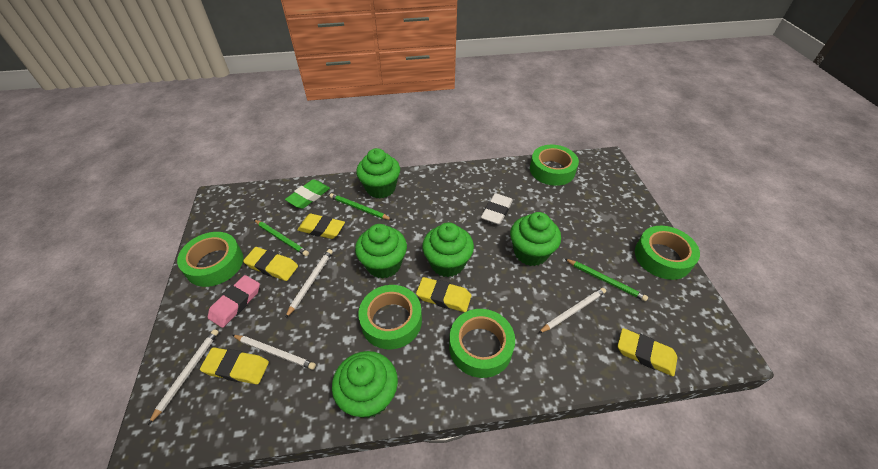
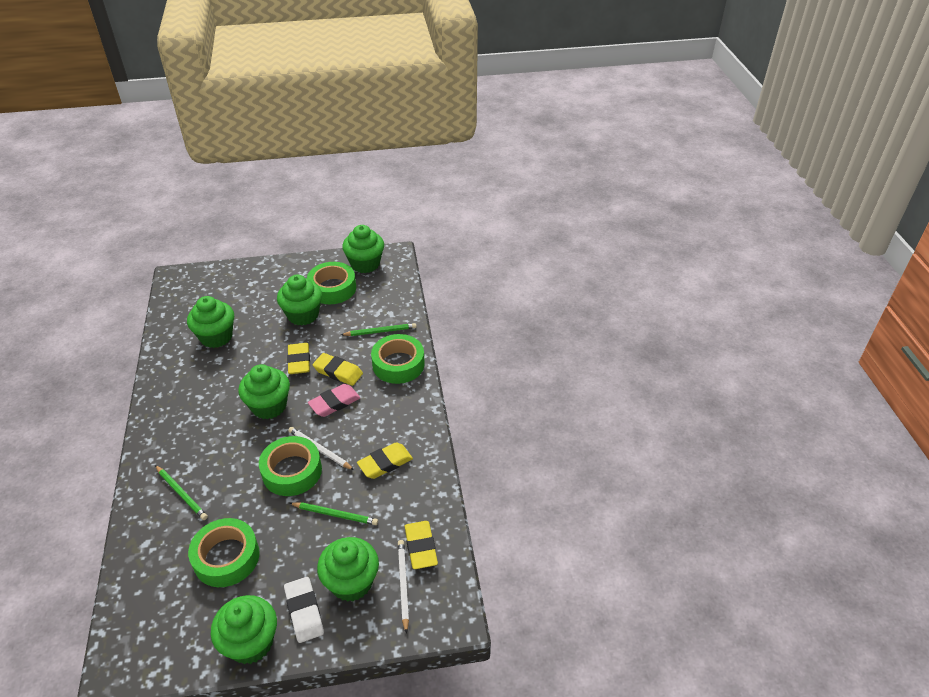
green cupcake: [332,351,398,418] [355,224,407,279] [356,148,400,199] [422,222,474,277] [510,212,561,266] = 5 -> [187,296,234,348] [211,595,277,664] [238,364,290,419] [277,275,322,326] [317,537,379,602] [342,225,384,273] = 6
green eraser: [285,179,330,209] = 1 -> none = 0
green tape: [177,232,243,287] [358,285,422,349] [449,309,515,378] [530,145,579,186] [635,226,700,280] = 5 -> [188,518,260,587] [259,436,322,496] [307,262,356,304] [371,334,425,384] = 4
white pencil: [148,329,219,425] [232,335,316,370] [285,249,333,318] [539,288,606,333] = 4 -> [288,427,354,470] [398,540,409,634] = 2
yellow eraser: [200,347,269,384] [243,247,298,281] [297,214,345,239] [416,277,471,312] [617,328,677,376] = 5 -> [287,343,310,374] [313,353,363,386] [357,443,413,479] [404,521,438,569] = 4

